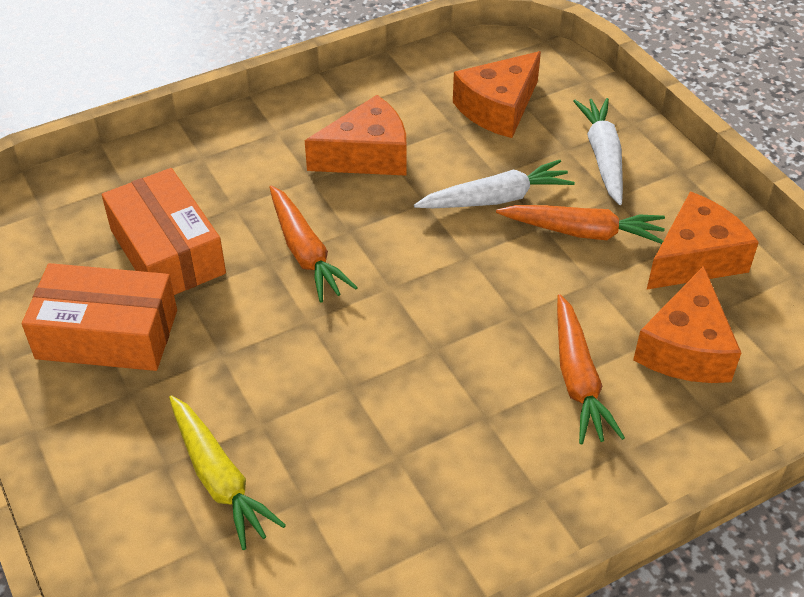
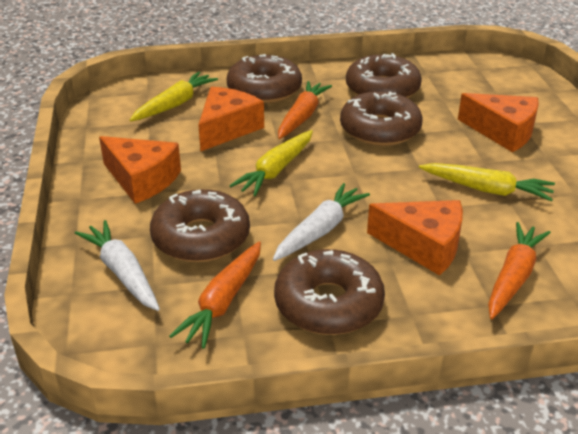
brown donut: none = 0 -> [150,189,250,262] [227,54,302,103] [274,249,385,335] [340,91,423,146] [346,53,422,98] = 5
orange box: [22,263,177,371] [102,168,226,295] = 2 -> none = 0
yellow carrot: [169,395,286,550] = 1 -> [130,72,218,121] [229,130,313,196] [419,163,555,201] = 3

